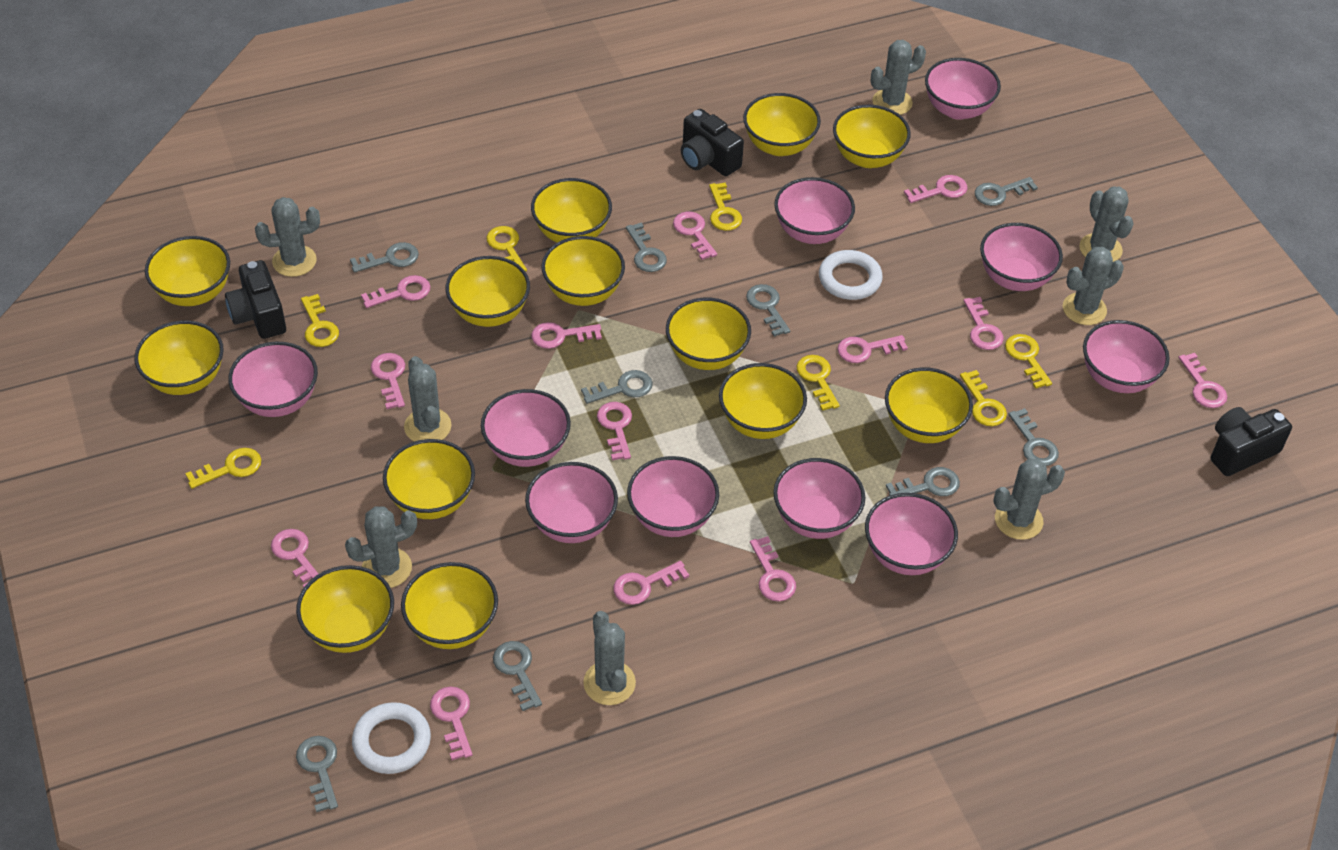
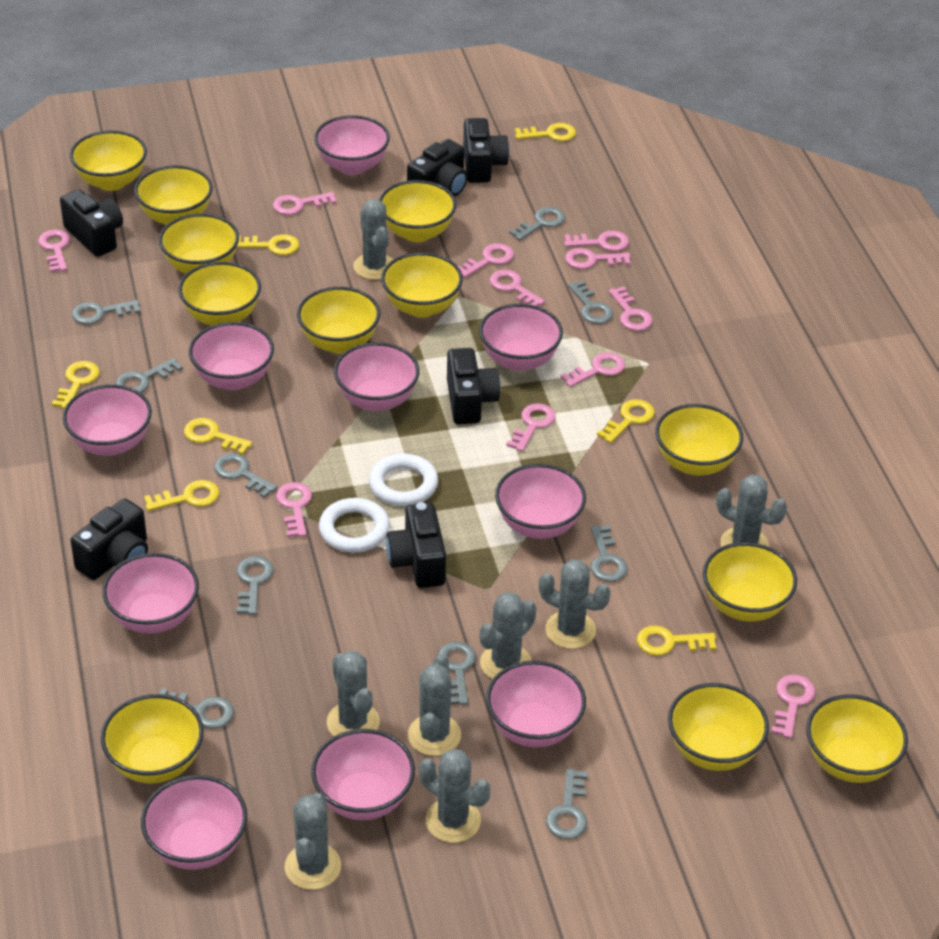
black camera: [225,260,286,339] [681,109,744,176] [1211,407,1292,476] = 3 -> [60,189,123,257] [70,498,148,580] [386,502,446,588] [407,139,468,196] [447,348,500,424] [463,118,509,183] = 6
grey key: [296,736,338,812] [350,242,419,273] [493,641,542,711] [581,370,653,404] [626,222,667,272] [746,284,790,337] [886,467,960,496] [975,177,1038,206] [1008,408,1059,466] = 9 -> [72,300,141,324] [115,358,183,393] [159,688,234,729] [214,453,277,498] [236,556,274,615] [437,642,476,705] [509,207,565,241] [546,768,588,839] [568,280,614,324] [591,525,628,582] = 10
pink key: [271,529,318,587] [361,275,431,308] [371,353,406,409] [430,687,472,760] [531,322,602,349] [597,402,632,460] [613,561,689,605] [673,212,717,260] [750,536,796,601] [837,335,908,363] [904,175,967,203] [963,297,1004,350] [1178,353,1227,408] = 13 -> [38,230,70,272] [273,192,337,215] [276,482,312,537] [458,243,514,278] [489,270,545,306] [506,403,556,452] [560,352,625,387] [564,231,629,251] [565,248,631,269] [609,287,653,331] [771,674,816,738] = 11
yellow bowl: [134,321,224,395] [145,236,230,306] [296,565,394,653] [383,439,475,519] [401,562,498,649] [446,256,530,327] [531,178,612,243] [541,236,625,306] [666,298,751,370] [719,363,807,439] [743,93,821,156] [833,105,911,168] [885,367,973,443] = 13 -> [70,130,147,191] [101,694,204,783] [134,165,213,225] [159,213,239,274] [178,262,261,326] [297,287,380,353] [379,180,456,242] [381,252,463,318] [655,404,743,476] [668,683,769,771] [703,542,797,622] [806,694,908,783] = 12

